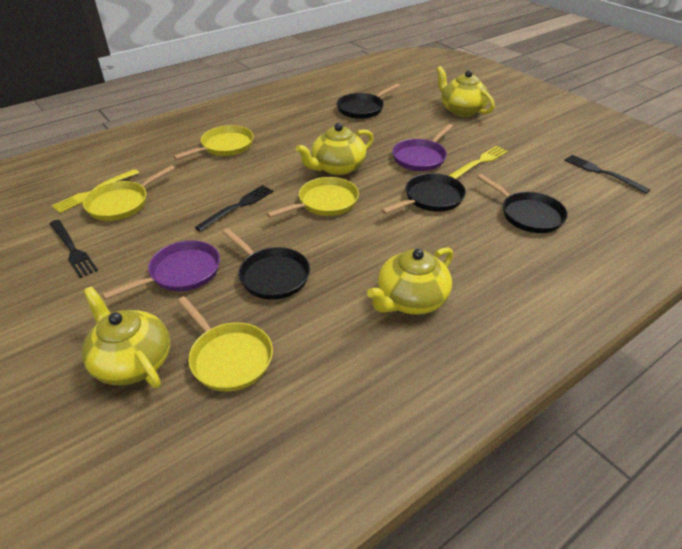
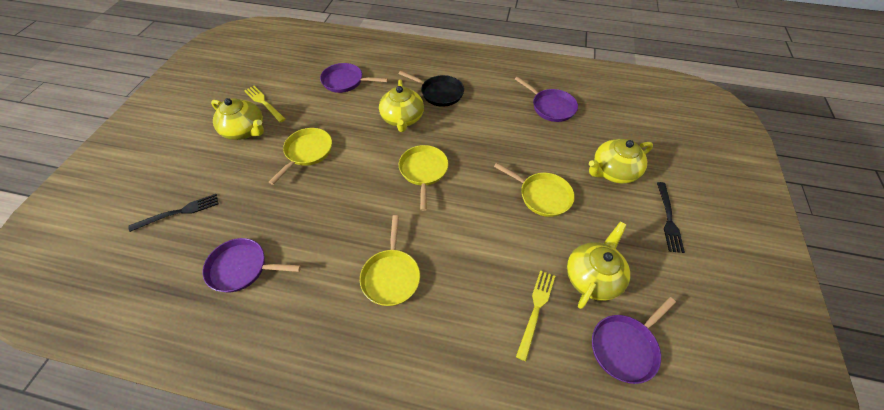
black fork: [50,220,98,278] [195,185,273,232] [564,155,651,194] = 3 -> [129,194,219,232] [657,182,685,253] = 2
black pan: [222,228,310,299] [337,84,400,119] [381,173,466,214] [477,174,568,233] = 4 -> [399,71,464,107] = 1
purple pan: [102,240,220,300] [392,124,453,171] = 2 -> [203,238,301,292] [320,63,388,93] [515,77,578,122] [592,297,676,384] = 4

